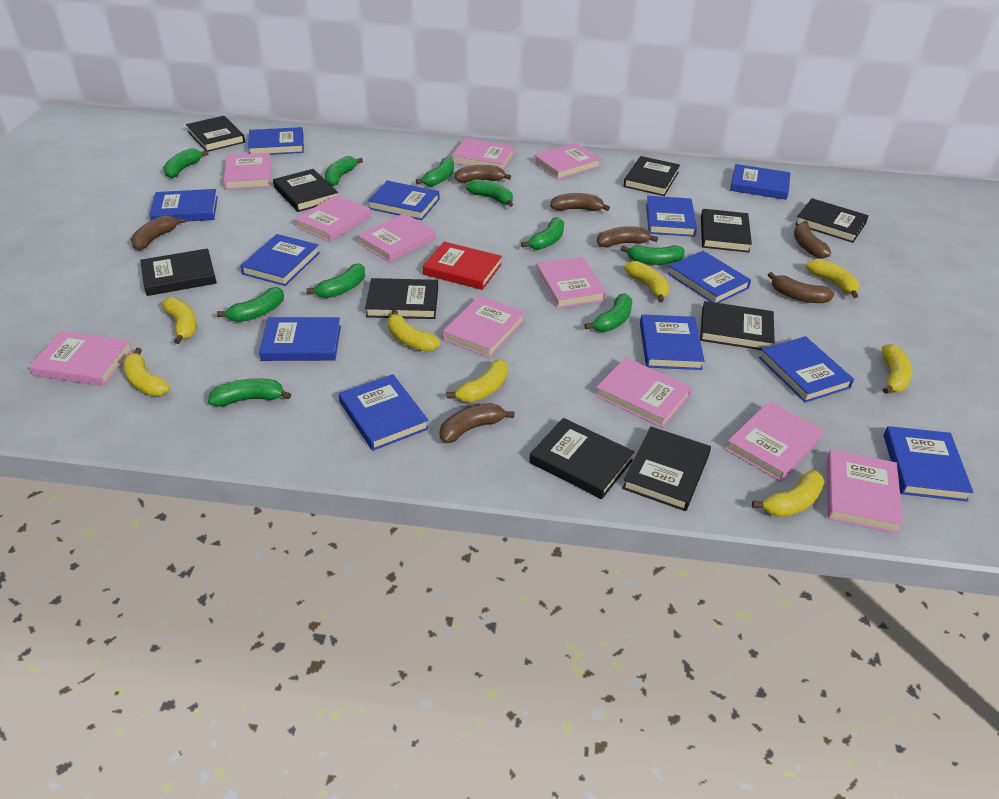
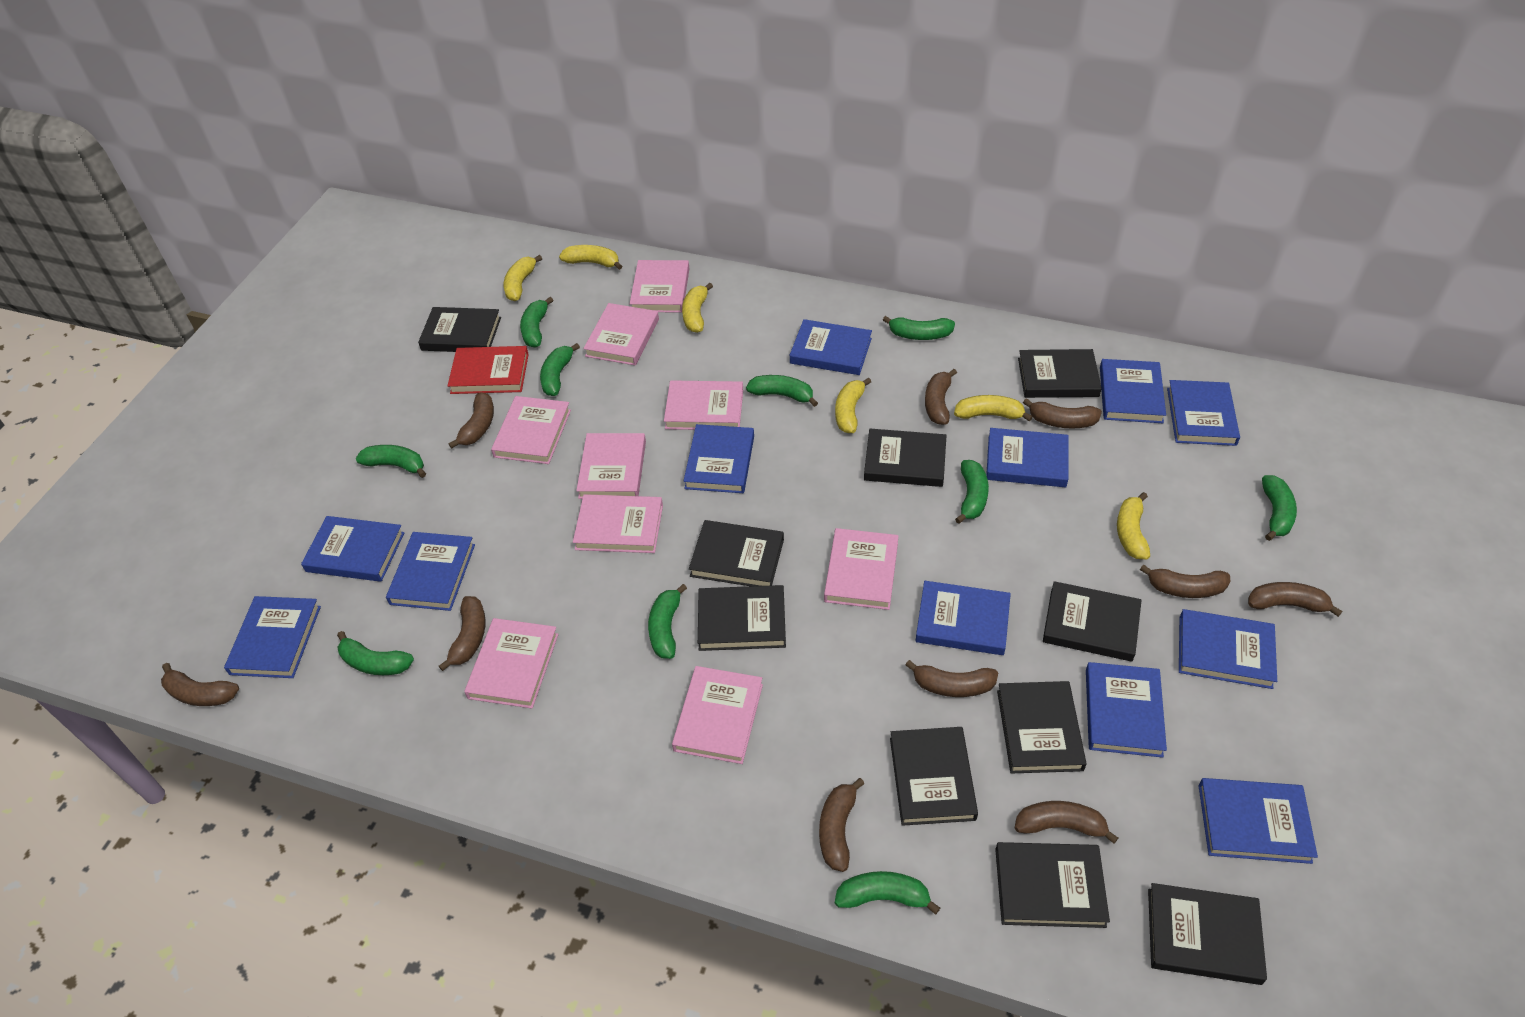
brown banana: [131,215,185,250] [440,403,515,443] [455,165,511,183] [550,193,610,211] [597,226,658,247] [768,272,834,303] [794,221,831,259] = 7 -> [161,663,239,706] [439,596,485,671] [448,392,494,449] [819,778,864,872] [906,660,998,697] [925,369,957,425] [1015,801,1118,844] [1023,398,1102,429] [1140,564,1230,598] [1248,582,1342,617] = 10
pink book: [29,331,133,386] [224,153,271,190] [295,195,371,242] [358,213,436,262] [443,296,525,358] [452,138,515,170] [534,143,601,180] [536,257,606,308] [595,357,692,428] [725,401,824,482] [827,449,903,534] = 11 -> [464,618,558,709] [491,396,571,464] [573,494,663,553] [576,433,646,499] [583,303,659,365] [630,260,689,313] [664,380,743,430] [672,666,763,764] [824,528,899,610] = 9
yellow banana: [123,348,170,396] [162,297,197,344] [387,310,440,351] [447,359,508,402] [624,261,669,303] [752,470,825,517] [805,259,860,298] [882,344,912,394] = 8 -> [504,255,542,301] [559,245,622,270] [682,283,713,333] [835,377,871,433] [954,395,1033,422] [1117,492,1150,560] = 6

